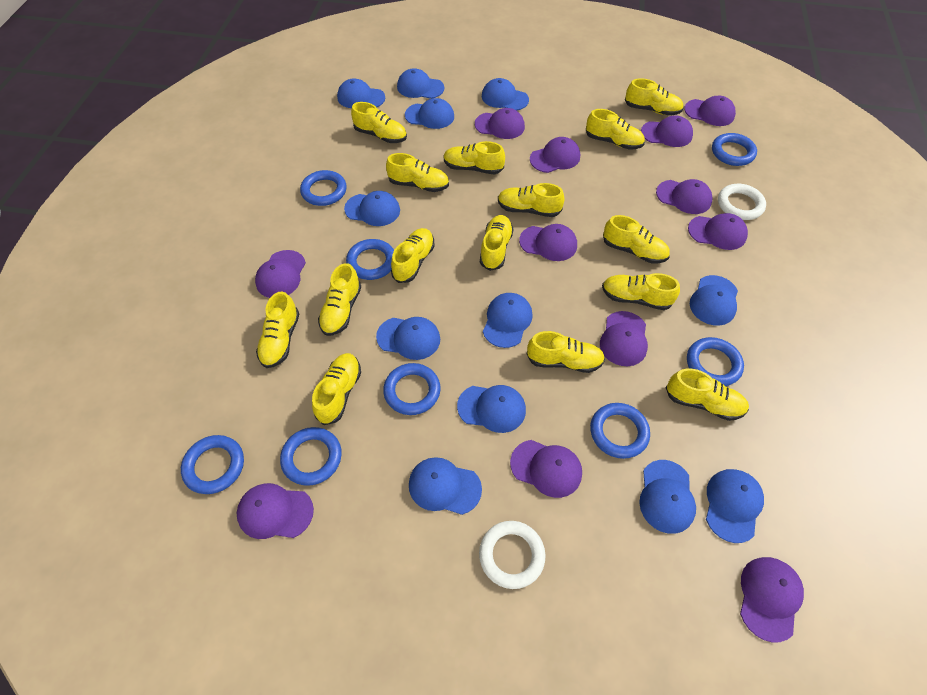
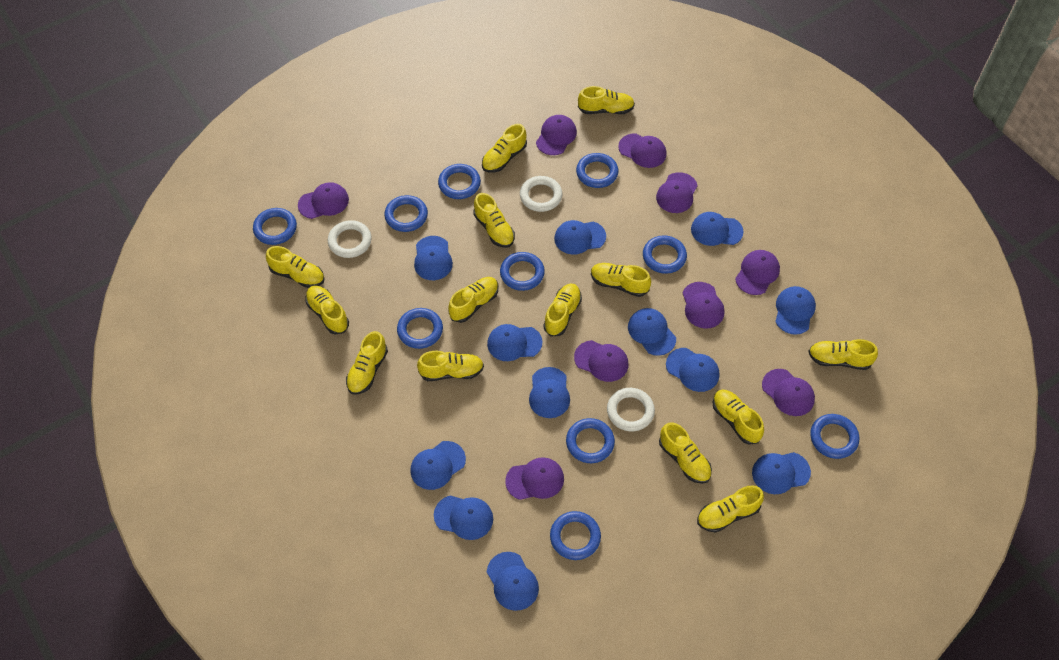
blue ring: [181,435,244,494] [280,427,342,486] [300,170,347,206] [346,239,394,280] [383,363,441,415] [590,403,650,459] [687,337,744,386] [712,133,757,166] = 8 -> [253,208,297,245] [384,195,428,232] [397,308,443,349] [438,164,481,199] [500,252,545,291] [550,511,601,560] [566,418,615,463] [576,153,618,188] [643,235,687,274] [810,414,859,459] = 10
purple cap: [237,483,314,539] [255,250,306,298] [475,108,525,139] [510,440,582,498] [519,224,577,261] [530,137,580,173] [600,311,648,366] [641,116,693,147] [656,179,712,214] [684,96,736,126] [688,213,748,250] [740,557,804,642] = 12 -> [298,182,349,219] [505,457,564,500] [536,115,577,155] [574,340,628,382] [618,133,667,168] [656,172,698,213] [683,282,725,329] [735,250,780,295] [762,369,815,416] = 9
white ring: [479,521,546,589] [718,184,766,220] = 2 -> [328,220,372,258] [520,176,562,212] [607,388,655,432] = 3
yellow shoe: [256,292,299,368] [312,353,361,425] [318,263,361,336] [351,102,407,143] [386,153,449,192] [391,228,435,283] [443,141,505,174] [480,215,514,271] [498,183,565,217] [527,331,605,373] [586,109,645,150] [602,273,680,310] [603,215,670,263] [625,78,683,116] [666,369,749,421] = 15 -> [266,246,324,288] [305,286,349,335] [346,331,388,395] [417,351,484,381] [448,277,498,323] [473,193,515,248] [482,124,527,173] [543,283,582,337] [578,86,635,114] [591,263,651,297] [659,423,712,484] [697,486,764,533] [712,390,764,444] [808,339,878,370] = 14

